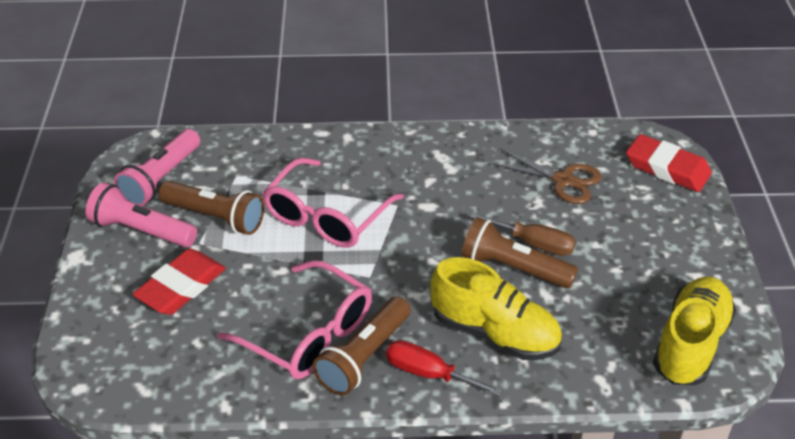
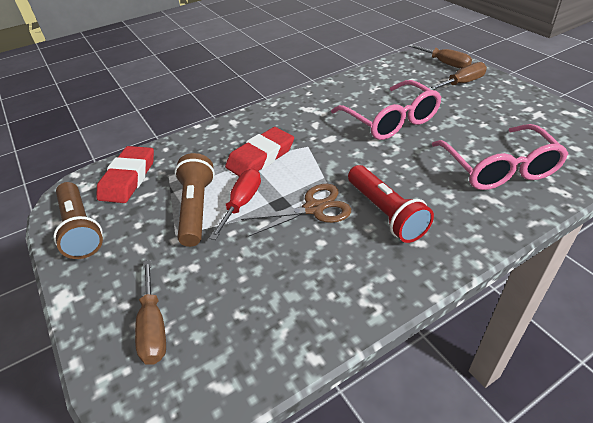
brown flashlight: [159,181,264,235] [313,297,411,396] [461,217,578,289] = 3 -> [53,182,103,259] [175,153,215,247] = 2
brown screwdriver: [470,213,576,256] = 1 -> [135,260,166,365] [409,44,472,69] [429,62,487,90] = 3
pink flashlight: [86,183,197,247] [114,129,200,206] = 2 -> none = 0
red flashlight: none = 0 -> [348,165,434,243] = 1
yellow shoe: [430,257,562,360] [653,277,736,385] = 2 -> none = 0

